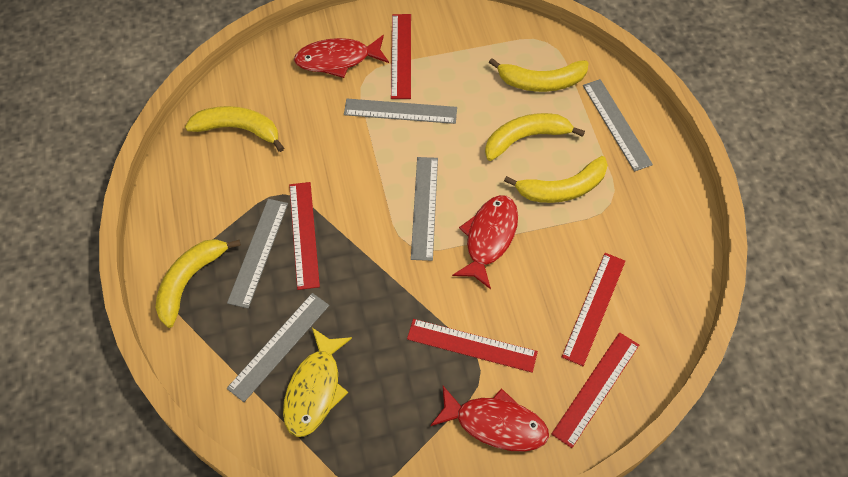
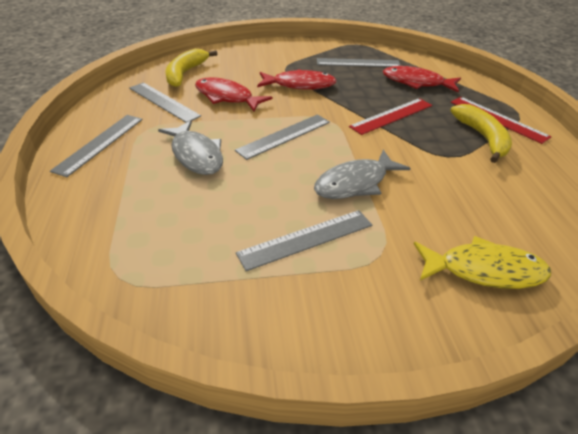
grey fish: none = 0 -> [158,120,223,175] [314,149,410,199] = 2
red ruler: [289,182,320,290] [391,14,411,99] [407,319,538,373] [551,332,639,448] [562,253,626,366] = 5 -> [349,98,432,135] [451,97,551,144] = 2
yellow banana: [155,239,241,328] [185,106,284,152] [485,113,585,161] [489,58,588,92] [504,156,608,203] = 5 -> [165,49,217,87] [450,104,512,163] = 2

